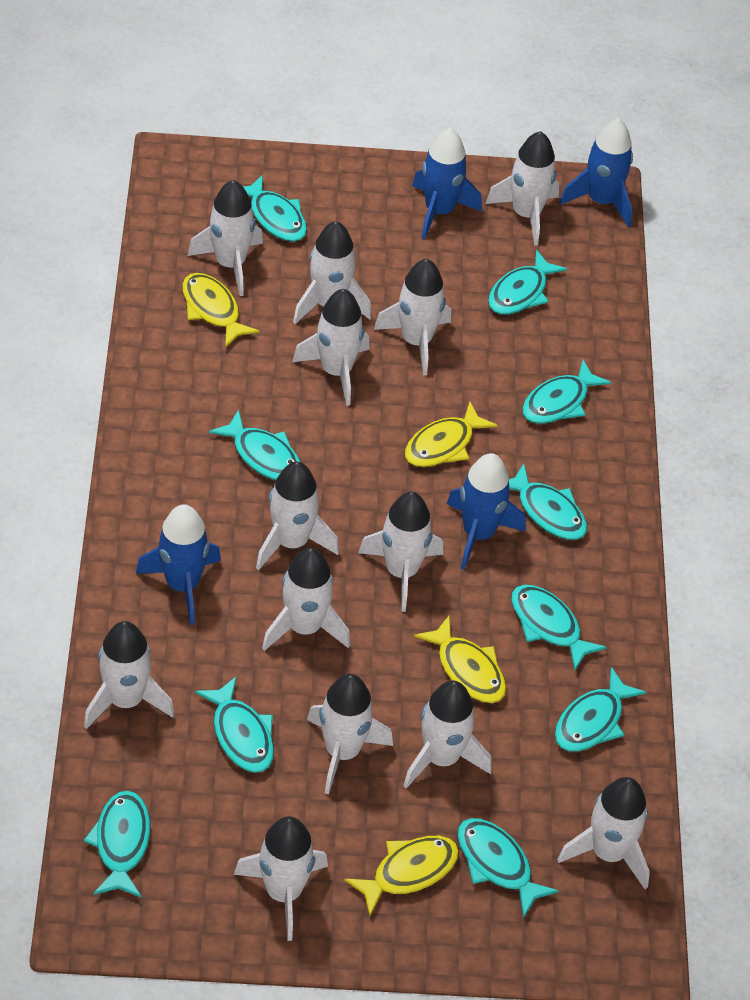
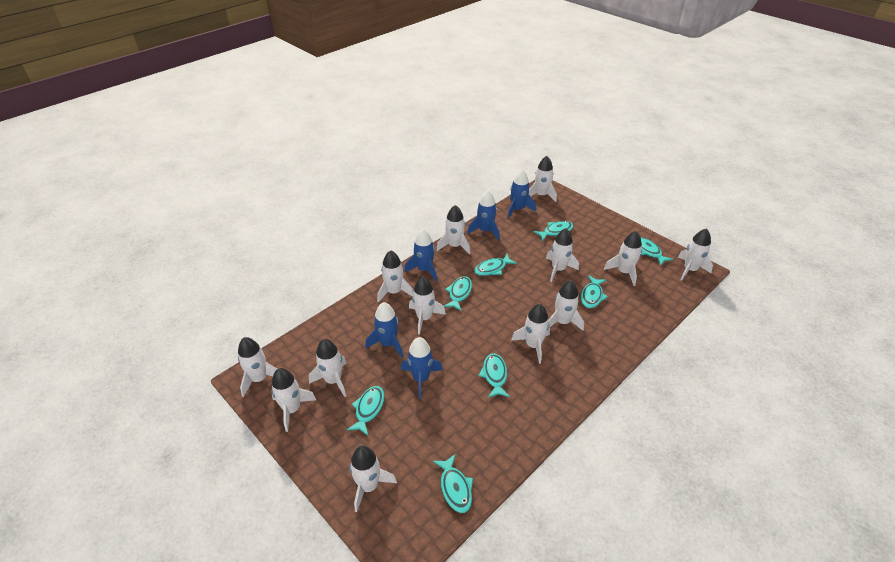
blue rocket: [136,504,221,625] [412,128,482,240] [447,453,526,570] [560,118,633,227] = 4 -> [365,302,403,357] [401,337,443,399] [404,229,437,281] [467,190,499,240] [507,169,536,218] = 5
turquoise fish: [84,790,150,897] [195,677,274,773] [209,409,300,480] [244,175,307,242] [457,818,559,917] [488,250,567,315] [509,464,587,540] [511,585,607,670] [522,360,611,424] [555,667,646,752] = 10 -> [347,386,385,435] [433,454,473,513] [444,276,472,311] [474,254,517,276] [478,353,510,398] [533,221,574,241] [581,275,608,308] [641,237,673,266] = 8
yellow fish: [182,273,259,348] [344,836,459,916] [405,402,498,467] [414,616,506,703] = 4 -> none = 0

